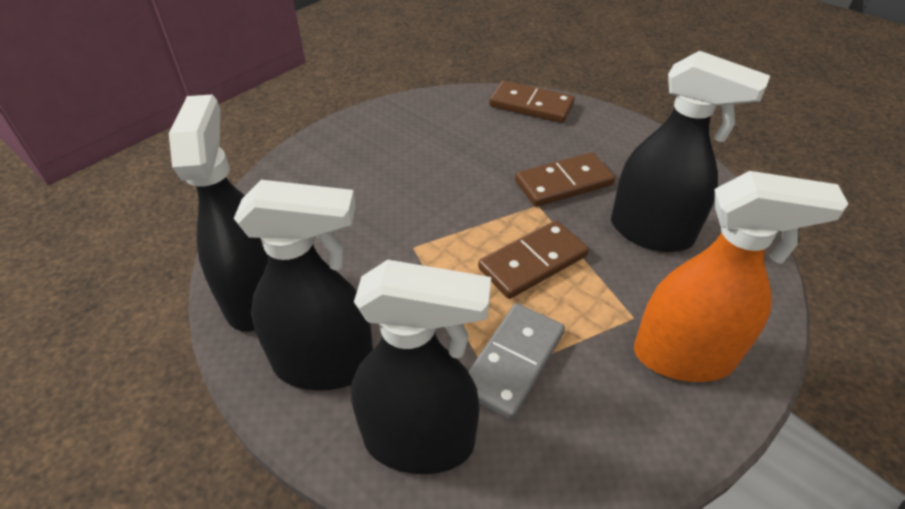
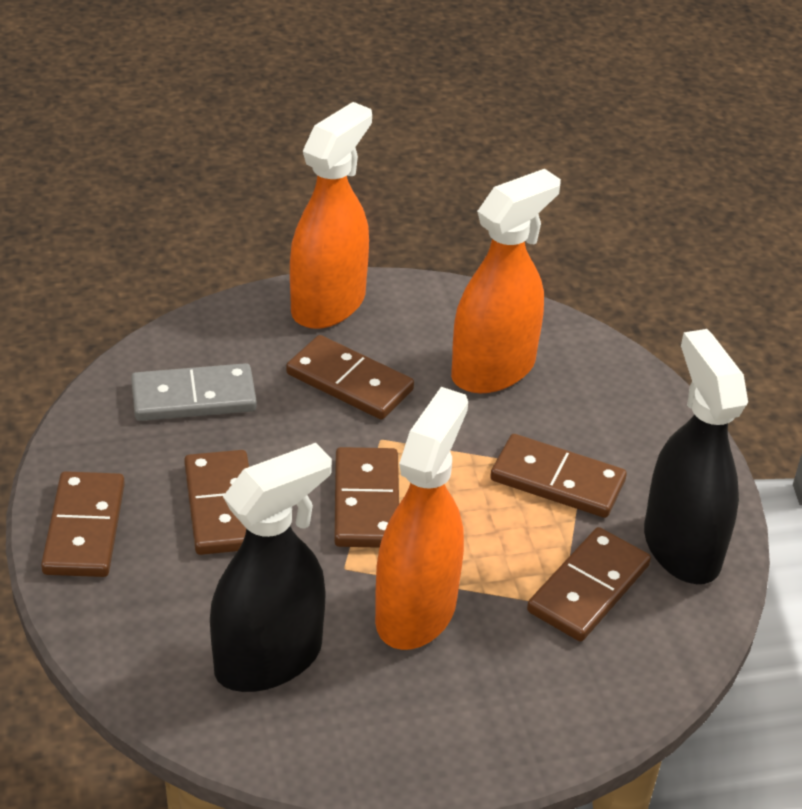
black spray bottle: [169,95,268,332] [234,180,373,391] [351,260,491,474] [611,51,770,252] = 4 -> [210,443,332,692] [644,329,748,584] = 2
brown domino: [478,220,589,299] [489,81,575,123] [515,152,615,207] = 3 -> [41,471,125,577] [184,450,249,555] [286,335,414,420] [334,447,399,548] [490,434,627,518] [527,527,651,642] = 6
orange spray bottle: [634,171,848,382] = 1 -> [290,102,372,329] [375,387,468,650] [451,169,561,393] = 3

